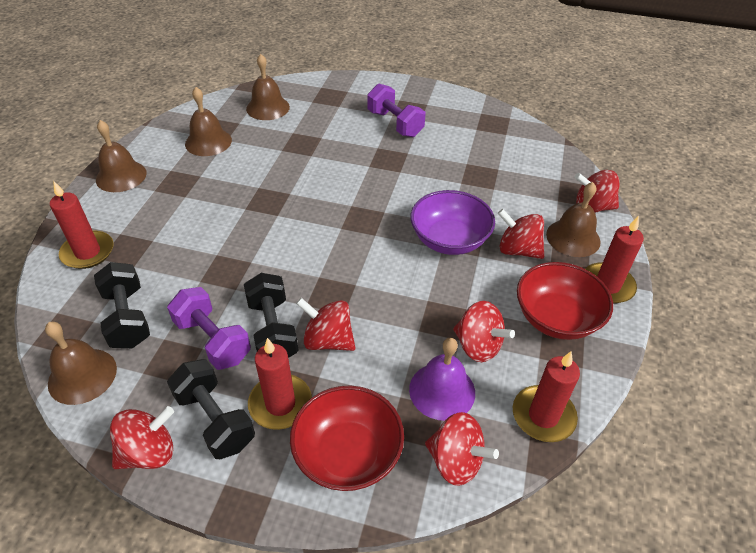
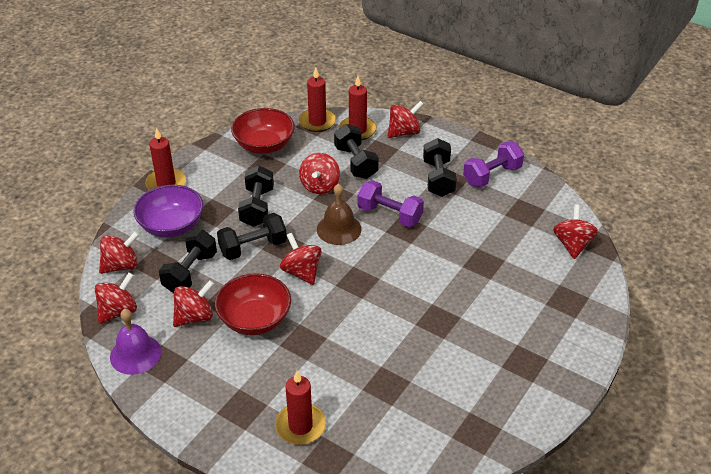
black dumbbell: [94,262,150,348] [167,359,255,459] [244,273,299,358] = 3 -> [159,230,217,293] [217,213,287,260] [238,166,274,227] [334,124,379,179] [423,138,457,197] = 5
brown bell: [45,322,117,405] [96,120,147,192] [185,87,232,156] [246,54,290,120] [546,182,600,257] = 5 -> [317,184,362,245] = 1
red spinning top: [110,406,174,469] [296,298,356,351] [425,412,499,486] [453,301,515,362] [498,209,544,259] [575,170,620,213] = 6 -> [95,273,137,324] [99,231,139,274] [173,280,214,327] [280,233,322,285] [299,153,340,194] [388,101,423,138] [553,204,598,259] = 7

